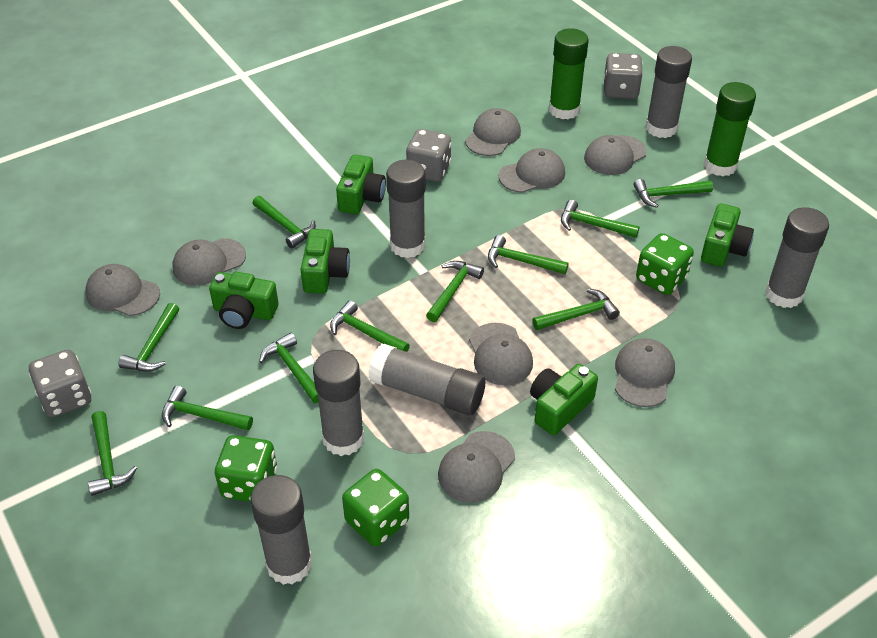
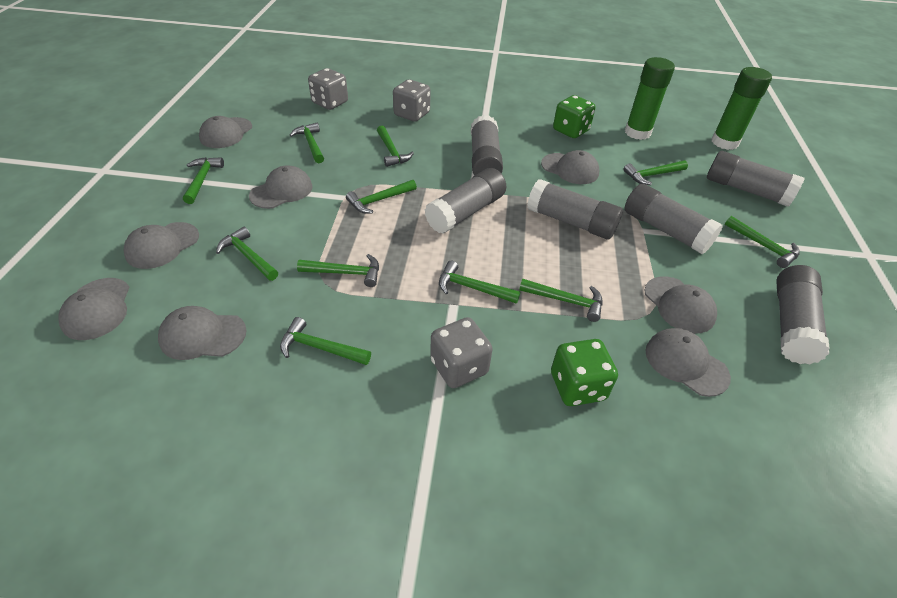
green camera: [209,272,279,329] [300,229,350,294] [336,155,386,214] [530,364,598,435] [701,203,754,267] = 5 -> none = 0
green dice: [215,435,277,502] [342,469,409,546] [636,233,694,295] = 3 -> [551,339,618,406] [553,95,596,138] = 2

